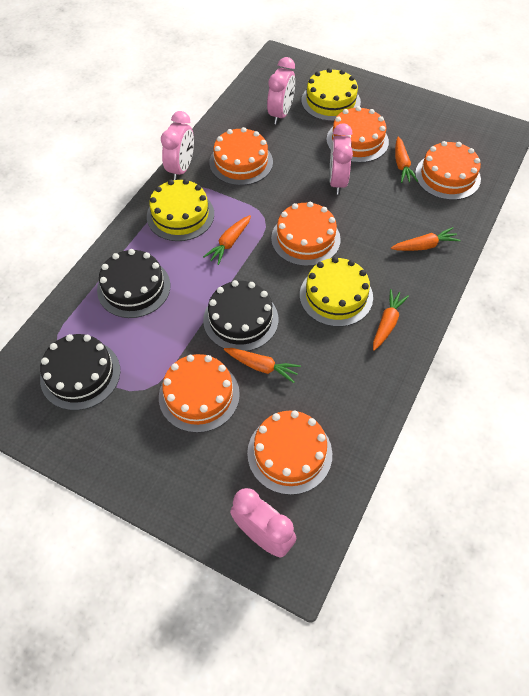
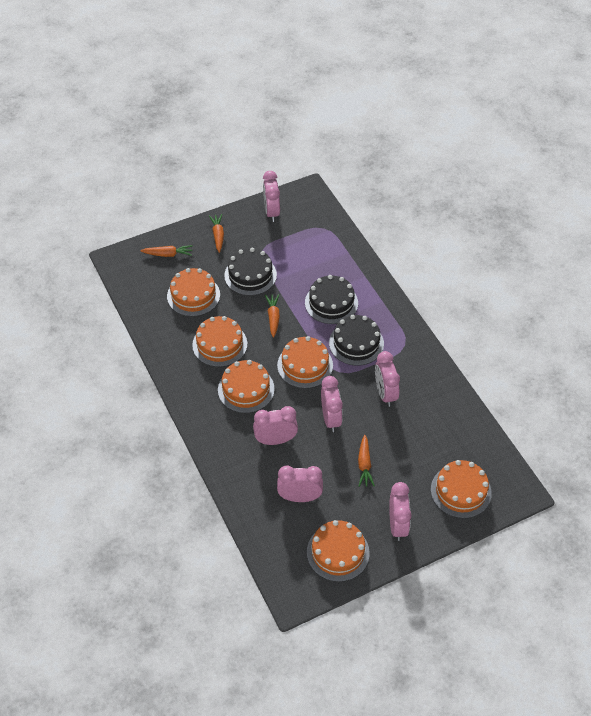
orange carrot: [203,215,251,265] [224,348,301,383] [373,289,409,351] [391,227,461,251] [395,137,418,183] = 5 -> [140,245,193,257] [209,214,224,253] [265,294,280,338] [358,435,375,487] = 4
pink clock: [161,111,194,180] [230,488,297,558] [267,57,295,124] [329,123,353,195] = 4 -> [253,406,298,445] [263,171,280,222] [277,465,323,502] [321,376,343,432] [375,351,400,407] [389,482,412,541] = 6
yellow cake: [147,179,214,241] [300,257,373,327] [301,68,361,121] = 3 -> none = 0

